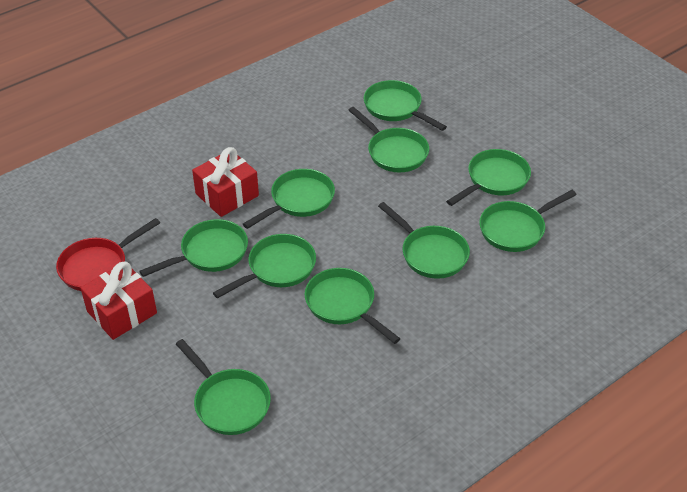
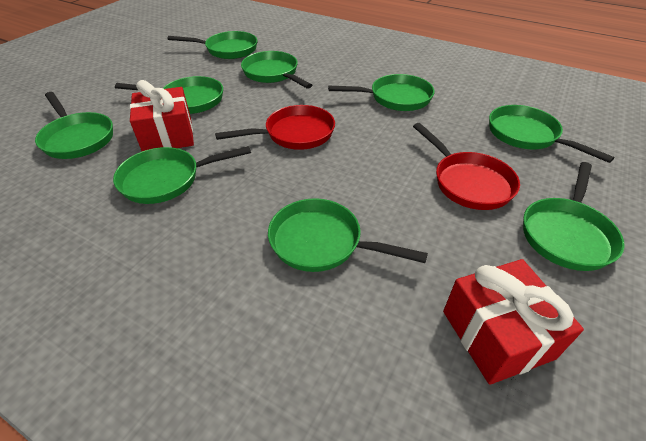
green pan: [140,219,248,277] [176,339,271,435] [213,234,316,299] [243,169,335,229] [305,268,400,344] [348,107,429,172] [364,80,447,131] [378,202,470,279] [446,149,531,206] [479,190,577,252] = 10 -> [35,92,113,159] [113,146,251,204] [115,76,223,114] [168,31,257,59] [241,51,312,89] [268,198,428,272] [328,74,434,111] [489,105,614,163] [523,162,625,271] = 9
red pan: [56,218,160,291] = 1 -> [215,105,335,150] [413,123,520,210] = 2

